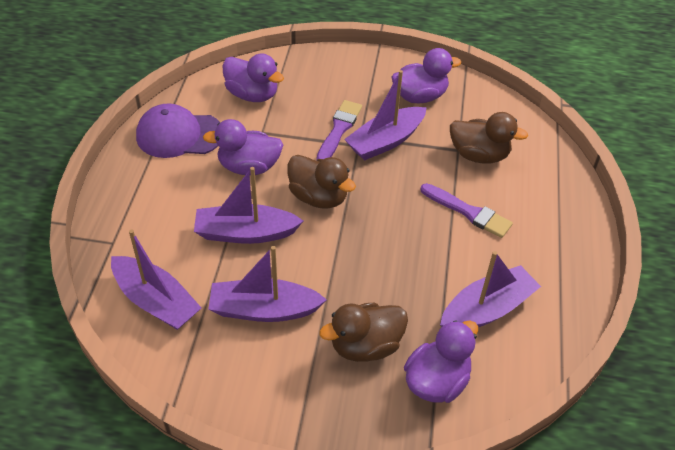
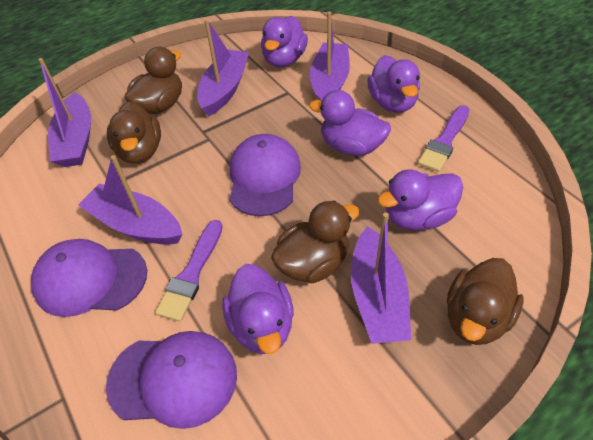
brown duck: [287,155,356,209] [319,303,408,362] [450,112,528,164] = 3 -> [107,101,161,164] [124,47,182,114] [271,201,360,283] [447,258,524,345] = 4
purple cap: [136,103,221,158] = 1 -> [31,239,147,317] [106,331,237,429] [229,134,301,216] = 3
purple duck: [203,119,283,175] [222,53,284,102] [392,48,461,104] [404,320,478,403] = 4 -> [222,264,294,354] [261,16,308,67] [309,90,391,156] [367,55,420,113] [377,169,463,231] = 5

